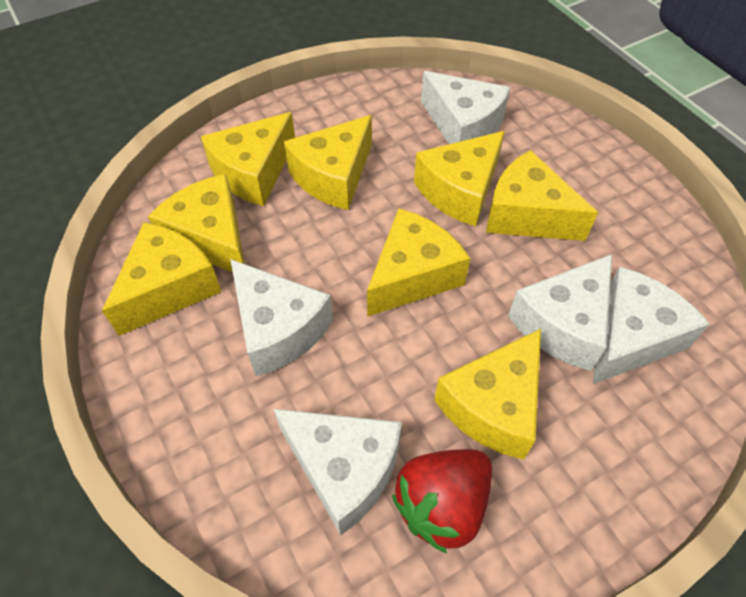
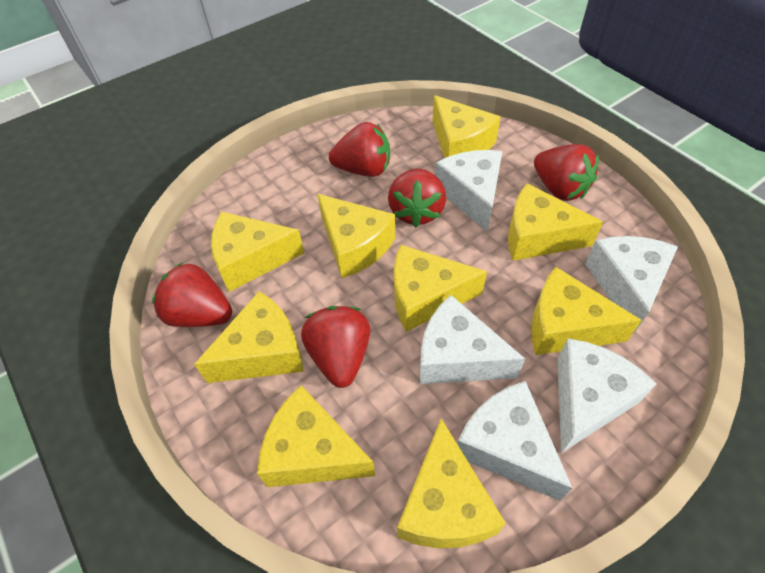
red strawberry: [392,449,492,553] = 1 -> [152,262,232,327] [301,306,371,388] [329,122,390,177] [388,168,446,227] [534,144,599,201] = 5
yellow cheese: [102,222,222,336] [148,174,245,272] [201,112,295,206] [284,115,372,210] [367,208,470,317] [414,131,505,226] [434,329,541,460] [486,150,598,241] = 8 -> [194,291,304,383] [211,211,304,292] [257,385,375,487] [317,194,395,278] [394,245,487,332] [397,419,506,548] [433,95,501,158] [508,183,603,261] [531,267,642,355] = 9

